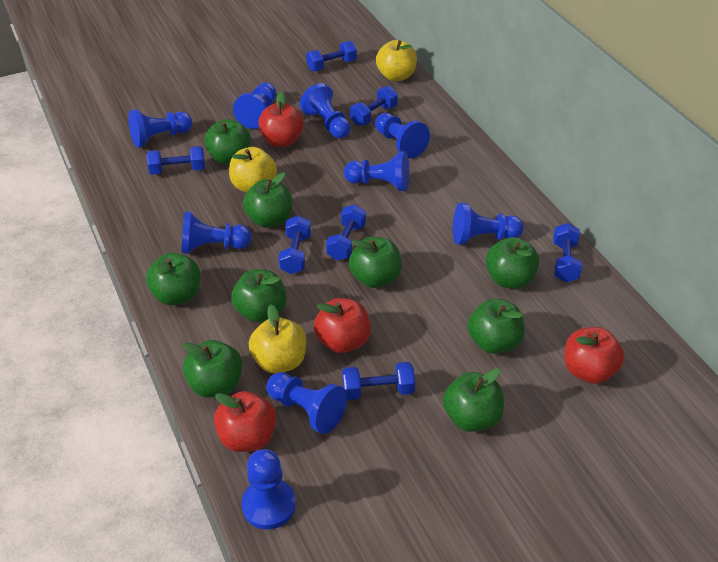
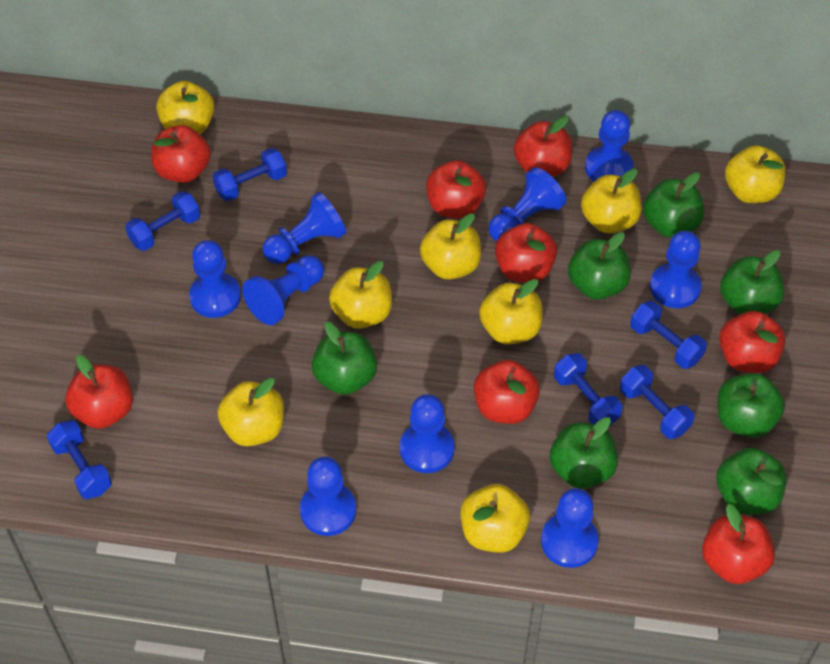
blue dumbbell: [146,146,205,175] [279,215,311,274] [306,41,357,71] [326,204,366,260] [342,362,415,400] [350,86,398,126] [553,223,582,282] = 7 -> [47,420,112,499] [125,191,200,251] [212,148,287,201] [554,353,622,426] [620,365,695,439] [630,301,707,369] = 6
green apple: [146,253,201,305] [183,340,242,398] [204,119,251,165] [231,269,287,323] [243,172,292,228] [349,237,402,288] [443,368,504,432] [467,299,525,354] [486,237,539,288] = 9 -> [312,322,377,395] [550,417,618,489] [568,232,631,300] [643,172,704,238] [717,373,785,438] [717,448,787,515] [720,250,784,314] = 7
red apple: [214,391,277,452] [259,92,304,147] [314,298,371,353] [564,327,624,384] = 4 -> [65,355,133,429] [152,125,211,183] [426,160,486,219] [474,360,540,424] [495,223,557,283] [514,116,572,177] [702,504,775,584] [719,311,786,373] = 8
yellow apple: [229,147,277,192] [249,305,306,373] [376,40,417,81] = 3 -> [156,81,215,134] [217,378,284,446] [329,261,392,329] [420,213,481,280] [460,484,530,553] [479,279,543,345] [581,169,642,233] [725,145,786,203] = 8

